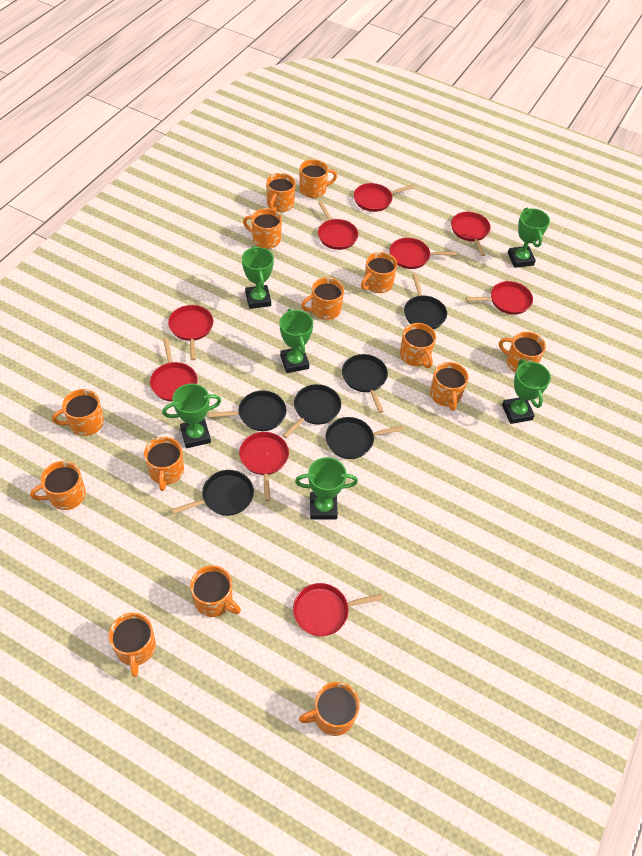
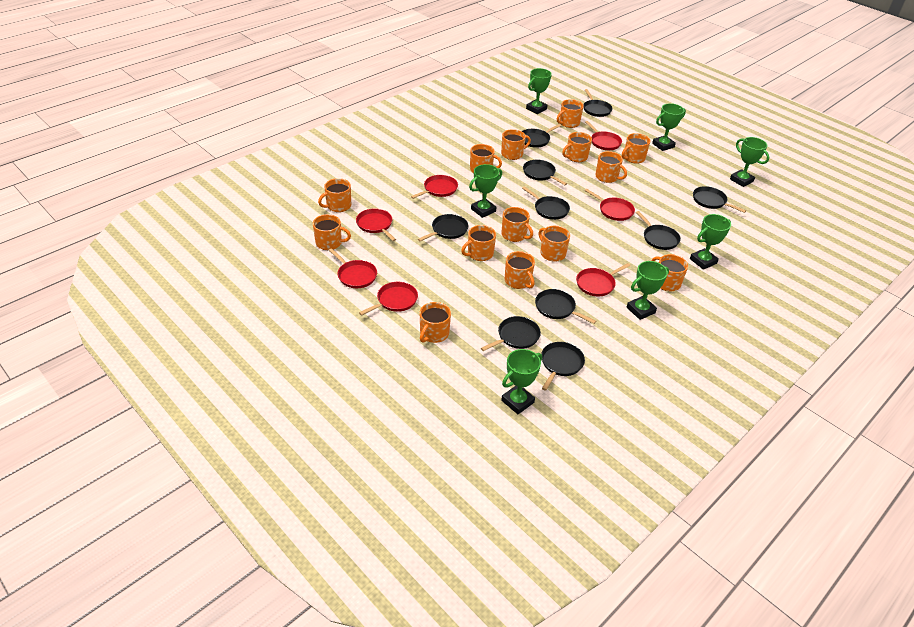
black pan: [172,470,254,516] [208,390,287,431] [282,384,341,438] [325,417,404,459] [342,354,388,413] [404,274,447,329] = 6 -> [418,214,468,241] [481,316,541,351] [522,124,562,148] [522,187,570,220] [523,160,567,185] [535,289,596,324] [541,342,585,391] [583,89,613,117] [636,211,681,250] [693,186,746,213] = 10
green trophy: [162,384,221,448] [242,246,274,309] [280,308,313,373] [295,457,358,519] [502,359,551,424] [508,208,550,268] = 6 -> [469,164,502,218] [501,349,542,414] [526,68,552,114] [627,261,669,320] [652,103,686,151] [690,214,731,270] [730,137,769,187] = 7
red pan: [150,338,198,402] [168,305,213,360] [239,432,289,501] [293,583,383,636] [318,201,358,250] [354,183,415,212] [389,238,457,269] [451,212,491,256] [466,281,533,315] = 9 -> [329,248,377,288] [356,208,396,241] [359,282,418,316] [411,175,458,199] [576,263,631,297] [585,121,622,150] [585,189,635,221] = 7

